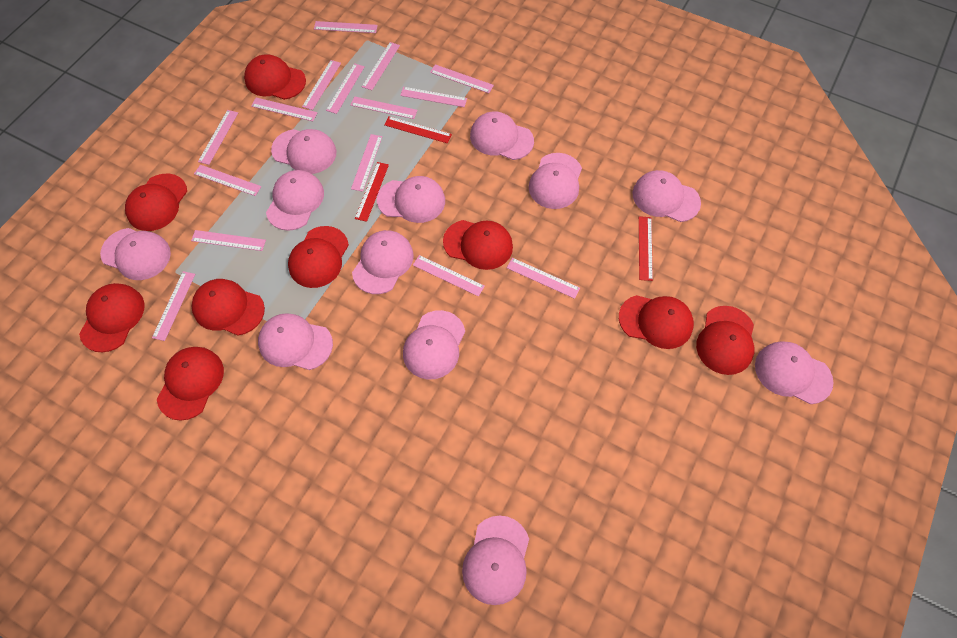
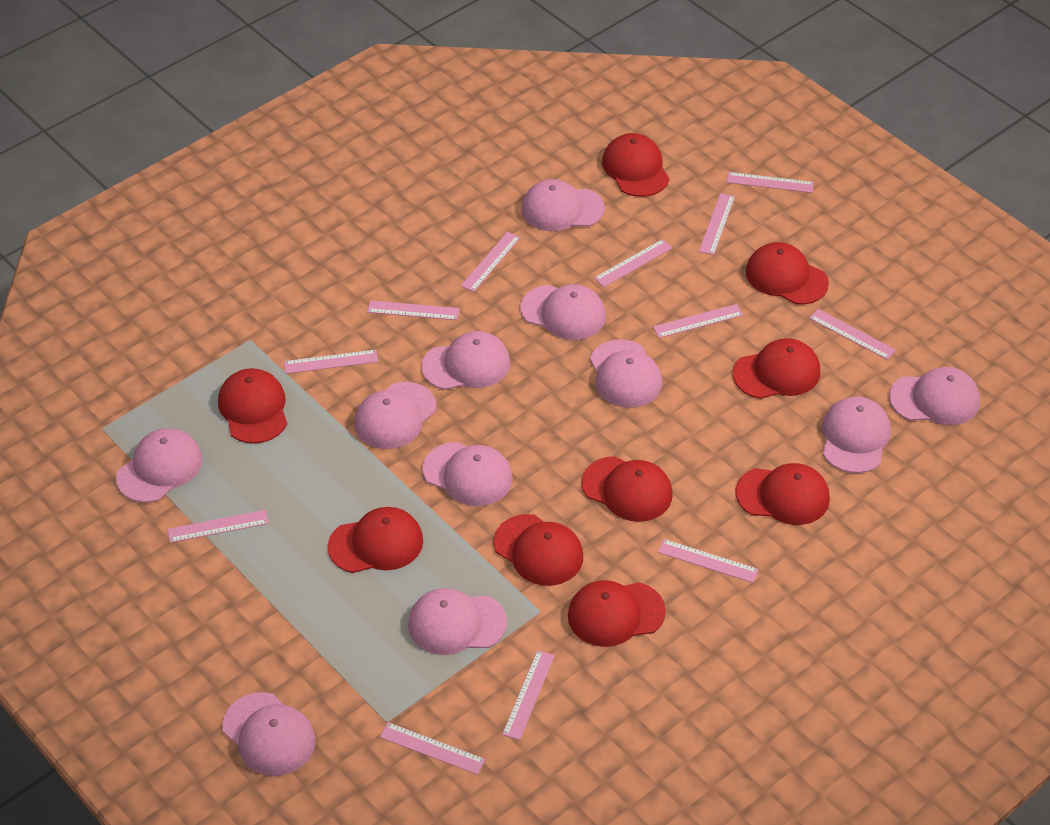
pink cap: [100,228,171,280] [258,313,333,370] [266,170,324,231] [271,129,336,174] [352,230,414,294] [377,176,445,223] [403,310,465,379] [462,516,529,605] [470,111,534,160] [529,153,582,209] [632,170,701,222] [755,342,834,404] = 12 -> [116,428,203,503] [222,692,315,776] [354,382,436,449] [408,588,507,655] [422,331,510,390] [423,442,513,506] [521,179,605,231] [521,284,606,340] [590,339,662,408] [822,396,891,473] [889,367,980,425] = 11
pink ruler: [152,271,195,341] [191,230,266,251] [194,165,261,196] [198,110,238,165] [251,98,318,121] [302,60,341,110] [314,21,378,33] [326,63,365,114] [351,96,418,119] [351,134,382,192] [362,42,400,90] [400,87,467,107] [413,255,485,297] [430,64,494,93] [507,258,580,299] = 15 -> [168,510,269,543] [284,350,378,374] [367,300,460,320] [380,722,485,775] [461,232,521,292] [502,650,555,740] [594,239,672,287] [653,304,743,338] [658,539,759,583] [699,193,735,255] [727,172,814,193] [809,309,896,360] = 12
red ruler: [355,162,389,222] [384,116,452,143] [639,216,653,281] = 3 -> none = 0

